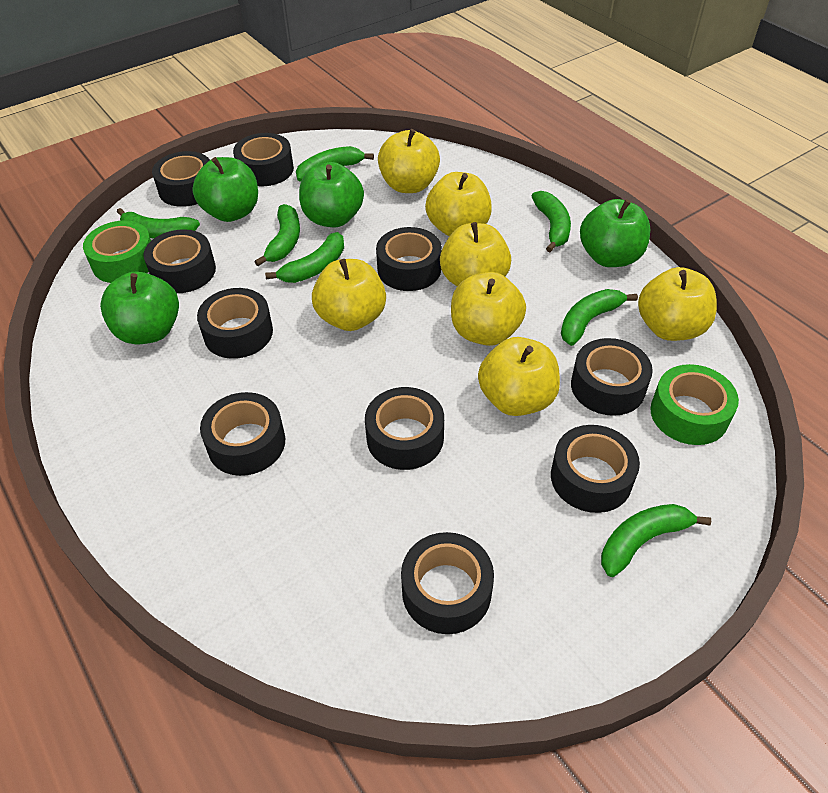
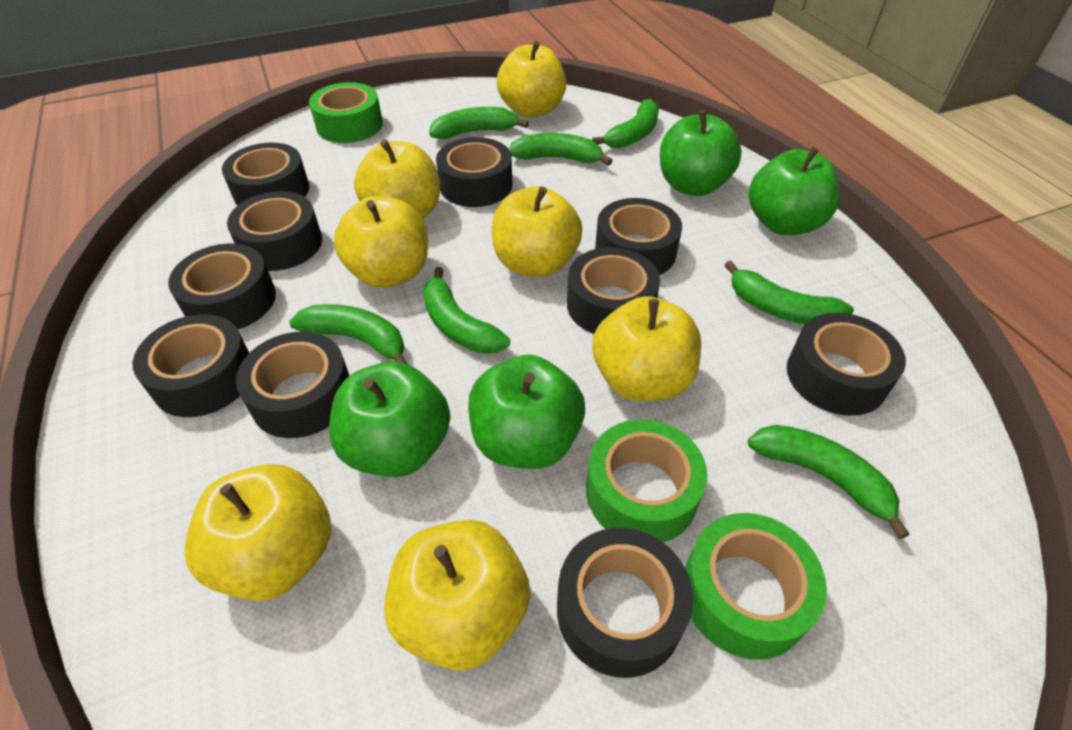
green tape: [83,221,151,283] [650,364,739,445] = 2 -> [309,82,383,143] [586,419,708,542] [685,513,827,660] = 3

